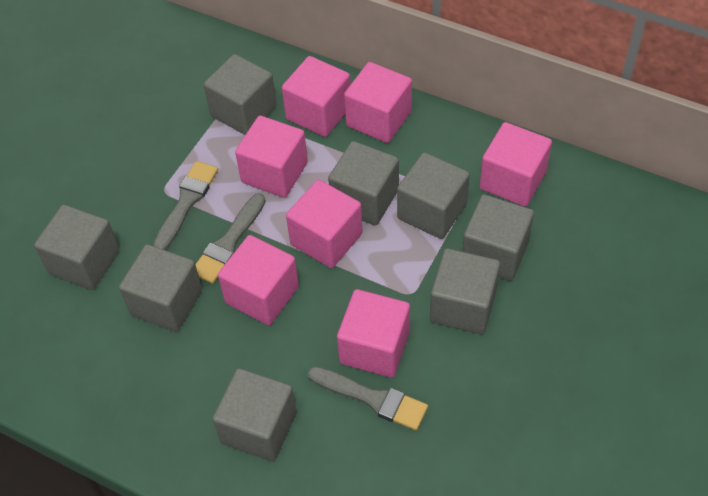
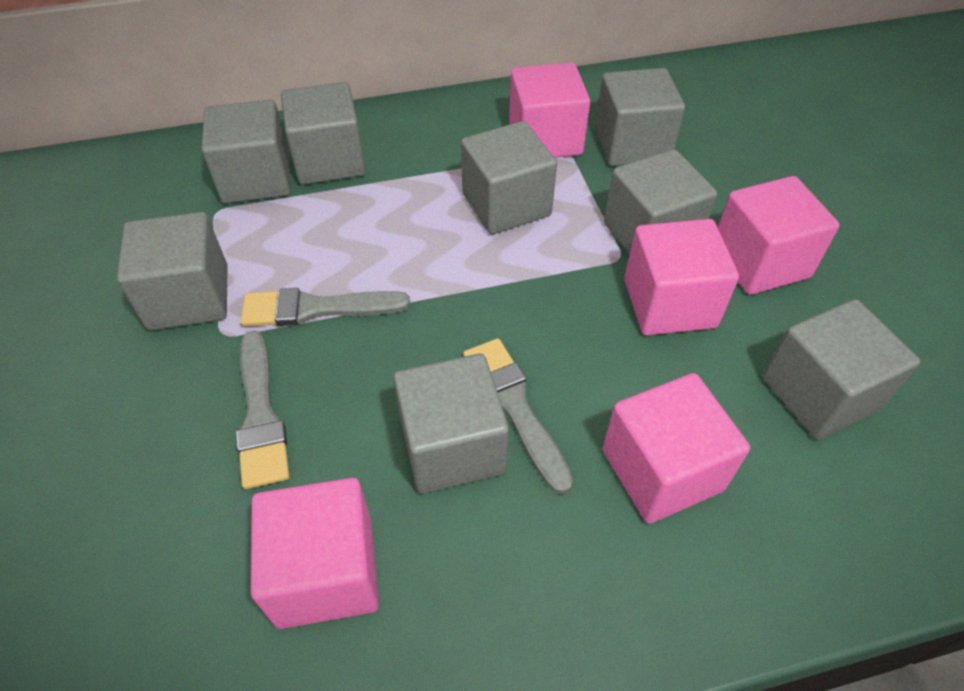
pink cube: [218,235,299,325] [235,116,308,198] [282,56,350,137] [286,180,363,268] [337,289,410,378] [344,62,412,143] [480,122,552,207] = 7 -> [251,478,379,629] [509,63,590,158] [602,373,750,524] [624,219,739,335] [718,176,840,295] = 5

